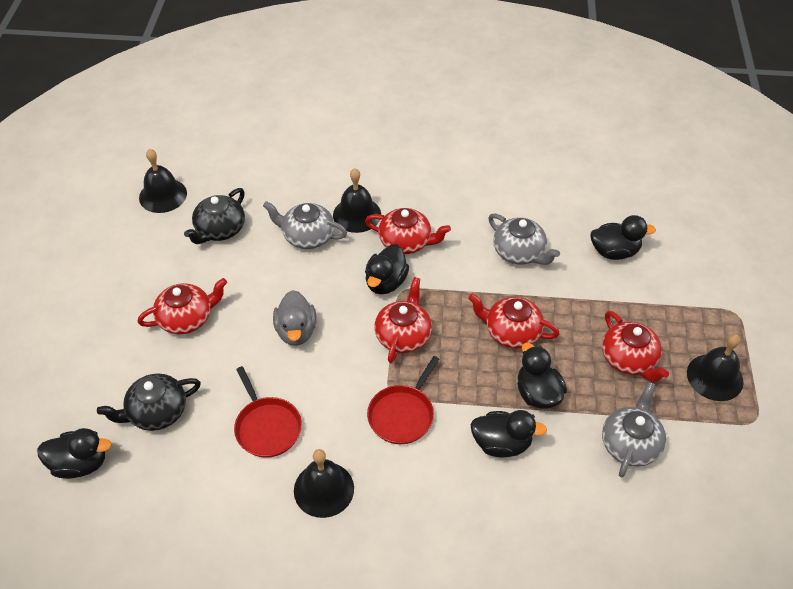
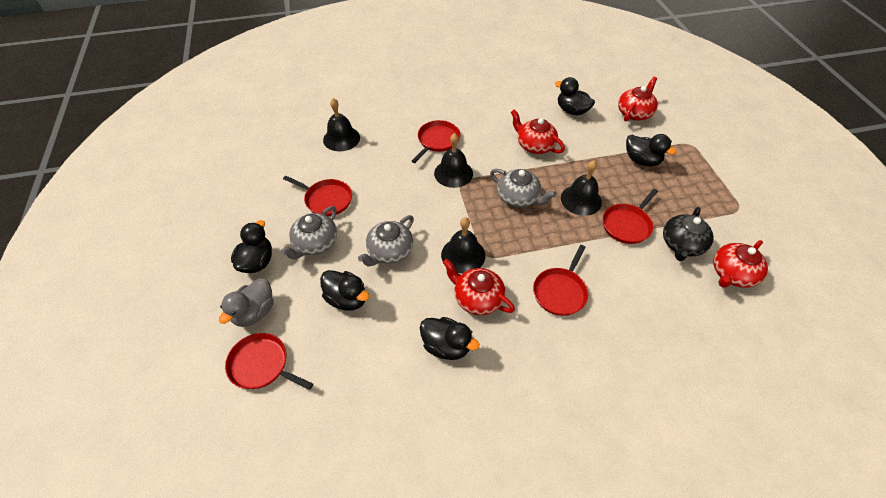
black teapot: [97,374,201,431] [184,188,245,244] = 2 -> [663,207,714,261] = 1
red pan: [234,366,302,458] [367,356,439,444] = 2 -> [225,333,313,390] [283,175,352,217] [412,120,461,163] [533,245,588,316] [603,189,658,244] = 5
red teapot: [138,278,227,334] [365,208,451,254] [374,277,432,363] [468,294,560,348] [602,311,669,382] = 5 -> [443,259,515,315] [511,110,565,154] [618,77,658,121] [713,240,768,288] = 4

